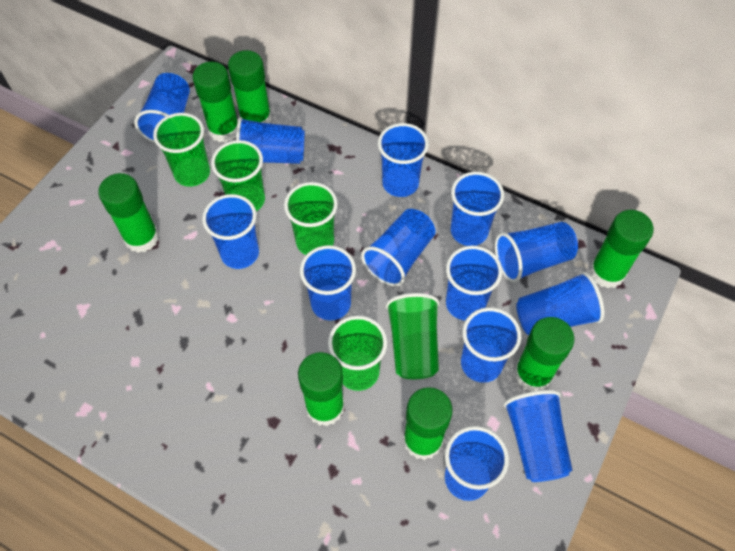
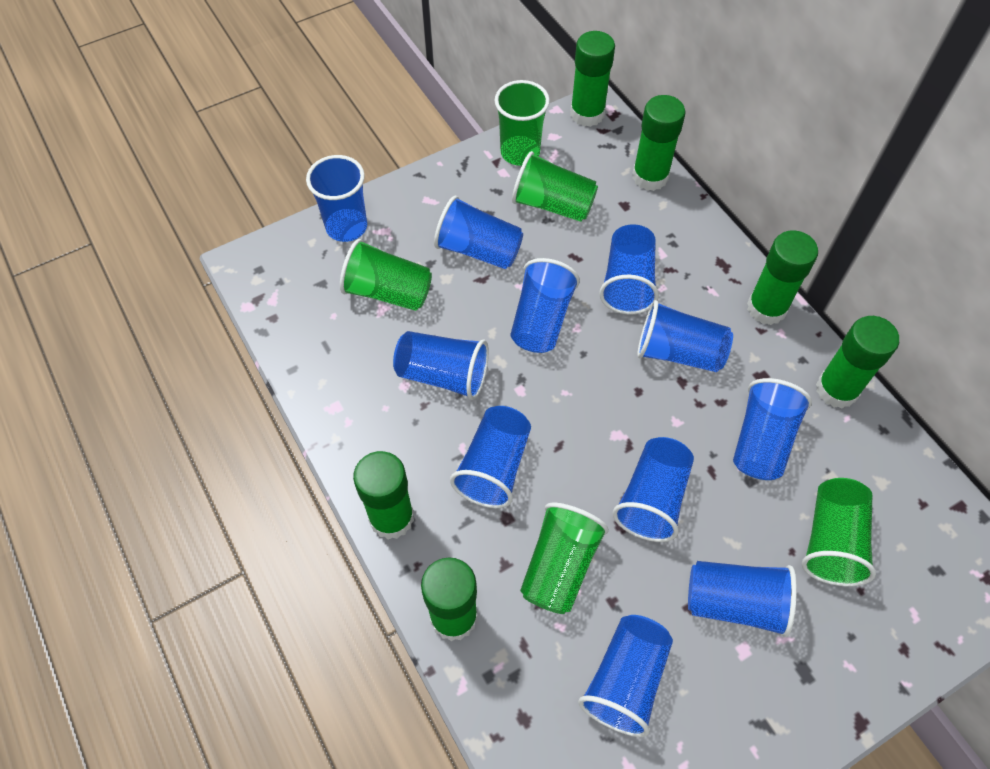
blue cup: [134,73,190,143] [202,194,259,269] [236,117,305,164] [300,245,356,321] [361,209,436,286] [378,123,429,197] [445,426,509,501] [446,246,502,321] [451,172,504,246] [461,307,521,383] [495,222,578,283] [503,390,572,482] [516,272,604,335] = 13 -> [306,155,367,242] [393,331,489,400] [434,196,523,269] [450,406,531,508] [511,258,580,353] [578,615,673,737] [599,224,659,314] [613,437,694,542] [637,300,733,372] [688,561,797,637] [733,378,812,480] = 11
green glue stick: [98,173,159,253] [193,62,238,142] [228,50,272,123] [298,352,345,426] [403,387,453,460] [514,317,575,392] [589,210,654,288] = 7 -> [353,451,414,539] [421,557,478,641] [570,31,615,127] [632,95,686,191] [747,230,818,325] [816,316,899,408] = 6

